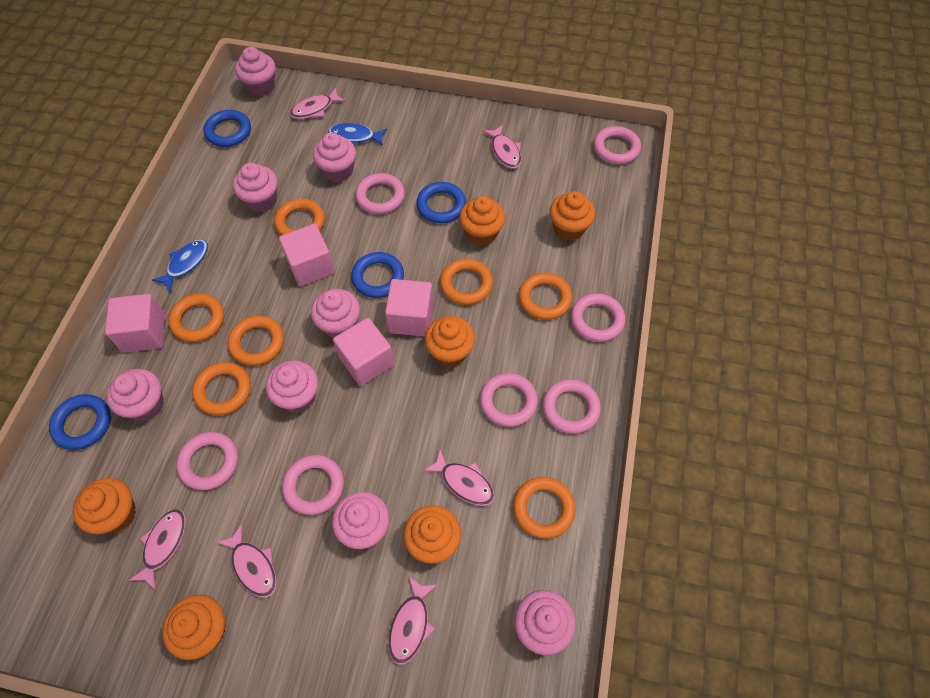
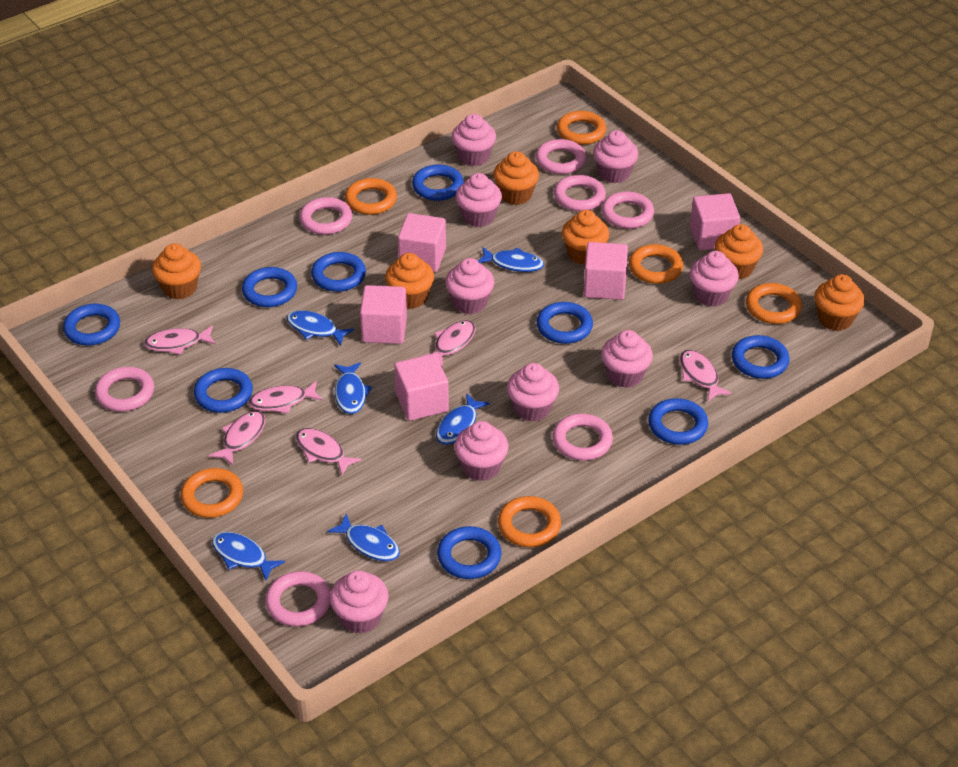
blue fish: [152,239,208,292] [328,123,387,146] = 2 -> [212,532,285,581] [287,310,354,346] [327,514,400,561] [334,362,372,414] [436,393,490,445] [478,247,544,272] = 6
blue ring: [49,394,111,450] [203,110,251,147] [351,252,404,298] [416,182,466,223] = 4 -> [63,304,120,345] [194,368,253,413] [242,267,297,307] [311,252,366,292] [412,164,464,201] [437,526,502,579] [537,302,593,344] [648,398,708,445] [732,335,790,379] = 9
orange ring: [168,293,224,342] [192,362,251,416] [228,316,284,366] [274,198,325,236] [440,258,493,305] [513,477,576,539] [518,273,572,320] = 7 -> [181,468,243,518] [345,178,397,215] [498,496,561,547] [557,111,606,145] [629,244,683,284] [746,283,802,324] = 6
pink cube: [105,294,165,353] [279,224,335,286] [333,318,394,386] [385,279,433,336] = 4 -> [360,285,407,344] [394,354,449,421] [398,213,446,272] [583,242,628,300] [690,193,740,250] = 5
pink cupcake: [107,369,164,421] [233,163,278,212] [235,47,276,96] [266,361,318,413] [311,289,360,338] [313,133,356,182] [332,492,390,549] [514,590,576,655] = 8 -> [330,570,389,634] [445,258,494,314] [451,114,496,166] [454,421,509,481] [455,173,502,227] [507,363,559,422] [593,130,638,183] [601,330,653,388] [690,251,739,307] = 9

